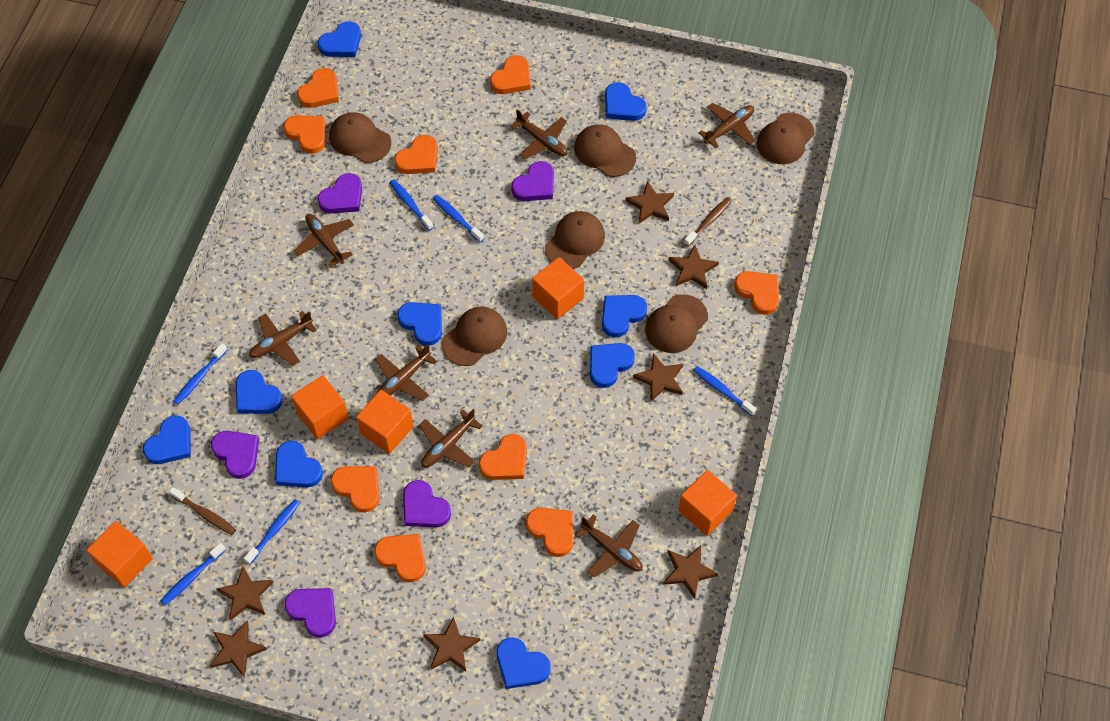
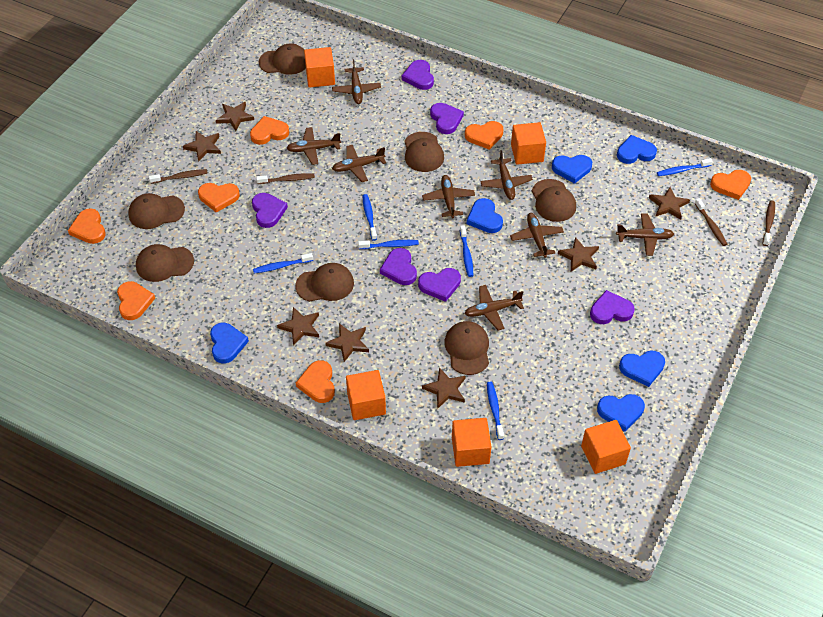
blue heart: [143,415,191,464] [236,370,283,414] [275,440,323,488] [318,21,361,57] [397,302,442,346] [496,637,550,689] [590,343,635,388] [602,295,647,338] [605,82,647,121] = 9 -> [210,323,249,363] [467,198,503,233] [552,155,592,184] [597,394,645,431] [617,135,657,164] [619,351,665,387] = 6
brown cap: [329,112,391,163] [442,306,507,366] [545,211,605,269] [574,124,636,177] [645,294,708,353] [757,113,815,164] = 6 -> [128,193,185,229] [136,244,194,282] [259,43,306,75] [295,263,354,302] [404,132,444,172] [444,321,489,375] [532,179,576,222] = 7
brown plane: [249,311,317,366] [294,214,354,267] [375,344,437,401] [419,409,483,468] [510,109,567,159] [575,514,643,577] [698,103,755,148] = 7 -> [287,127,341,165] [332,59,381,104] [332,145,386,182] [422,175,475,218] [465,285,524,330] [480,150,533,200] [510,213,564,258] [616,213,674,256] = 8
brown toothbrush: [169,487,236,535] [684,197,732,246] = 2 -> [149,169,208,184] [256,173,315,184] [695,198,727,246] [763,200,775,246] = 4
orange heart: [284,115,326,154] [297,68,339,108] [331,466,380,513] [374,534,426,582] [394,135,438,174] [479,434,527,480] [490,55,531,94] [526,508,573,557] [734,271,779,315] = 9 -> [68,208,106,244] [117,281,155,320] [198,183,240,213] [250,116,289,145] [296,360,335,403] [465,121,503,150] [710,170,751,200] = 7
purple heart: [211,431,259,479] [284,588,336,638] [318,173,362,214] [403,480,451,528] [511,161,554,201] = 5 -> [252,193,288,228] [380,248,417,285] [402,60,434,90] [418,268,461,302] [430,103,464,134] [590,290,635,324] = 6

